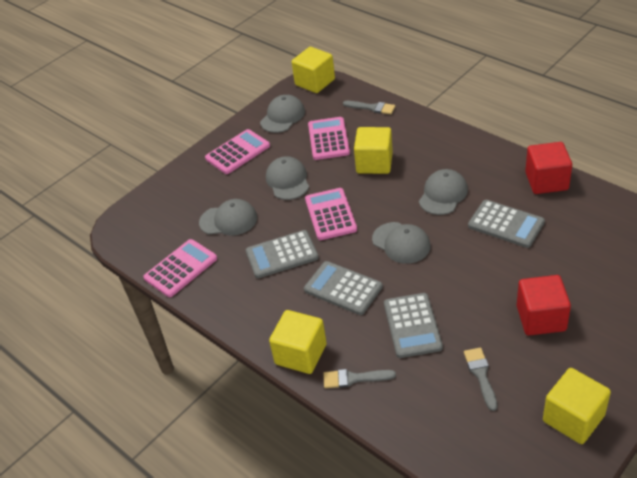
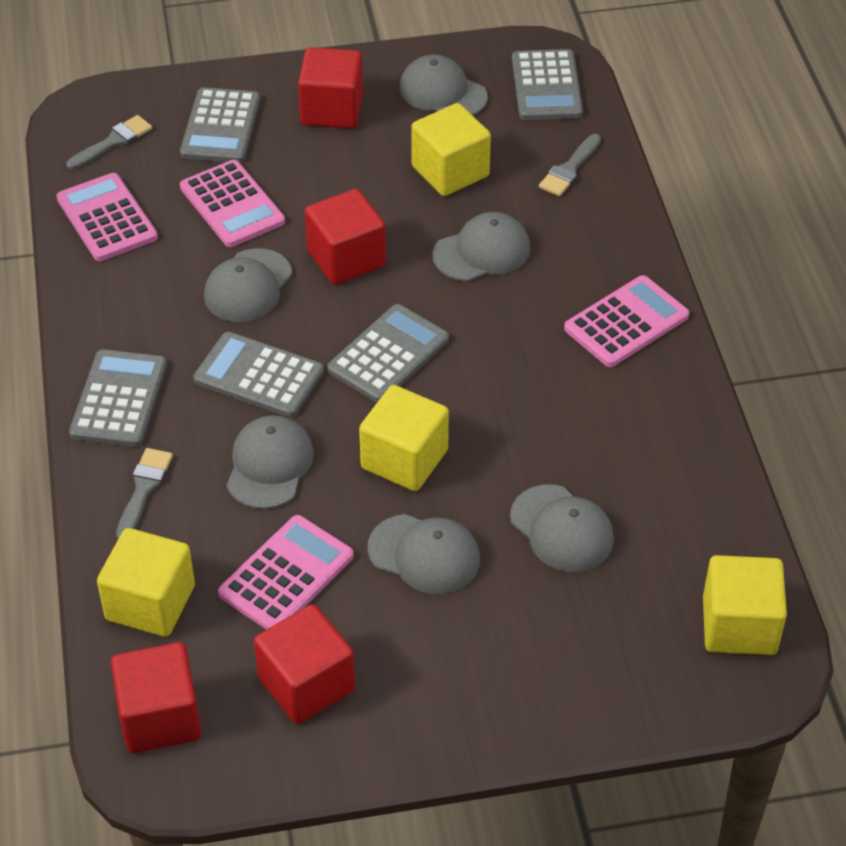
grey calculator: [246,230,319,278] [304,261,383,315] [384,293,443,358] [468,200,545,248] = 4 -> [69,349,167,447] [180,87,260,163] [193,332,324,417] [327,304,449,402] [512,49,583,120] = 5
grey cap: [199,199,257,235] [260,95,305,133] [266,156,309,200] [372,222,431,264] [419,169,468,215] = 5 -> [204,248,292,322] [227,415,314,509] [368,514,480,594] [400,55,488,116] [433,212,530,282] [510,485,614,572] = 6
red cube: [517,275,571,336] [525,142,572,194] = 2 -> [111,642,202,753] [254,604,355,724] [298,47,363,128] [305,189,386,285] = 4

